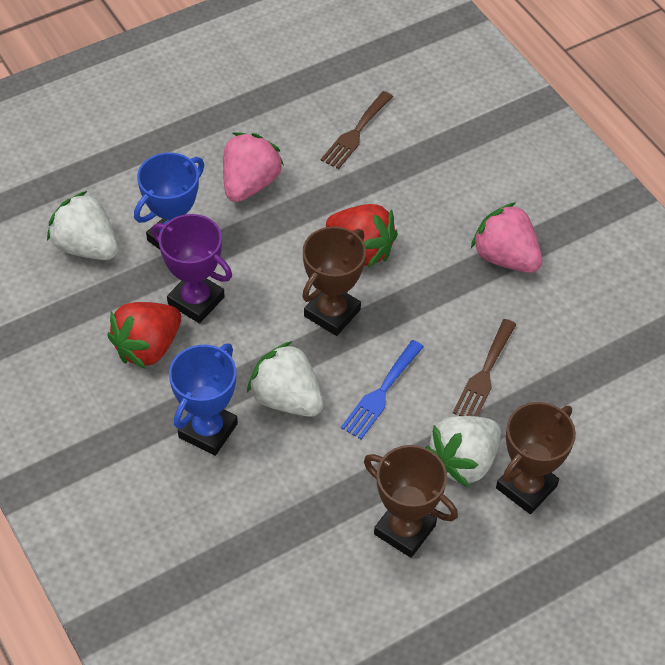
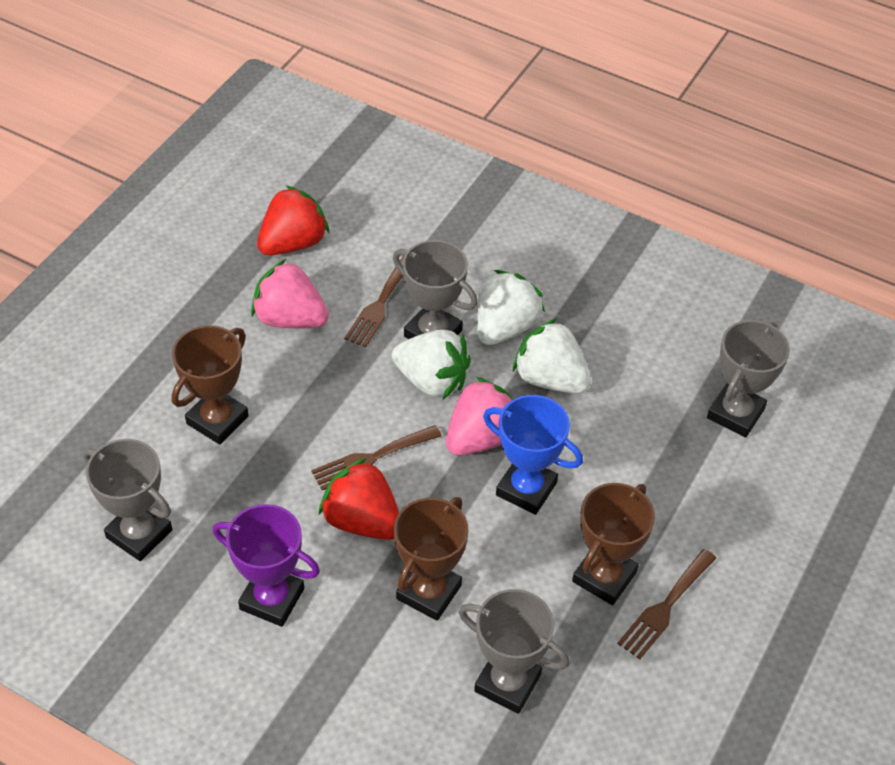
blue fork: [341,340,424,439] = 1 -> none = 0
blue trophy: [134,152,204,250] [169,343,238,456] = 2 -> [483,395,583,515] = 1
brown fork: [321,91,393,169] [453,319,516,417] = 2 -> [311,425,442,490] [344,255,404,347] [617,549,716,659] = 3
grey trophy: none = 0 -> [83,439,172,561] [393,240,478,339] [459,589,570,714] [707,320,790,438] = 4

